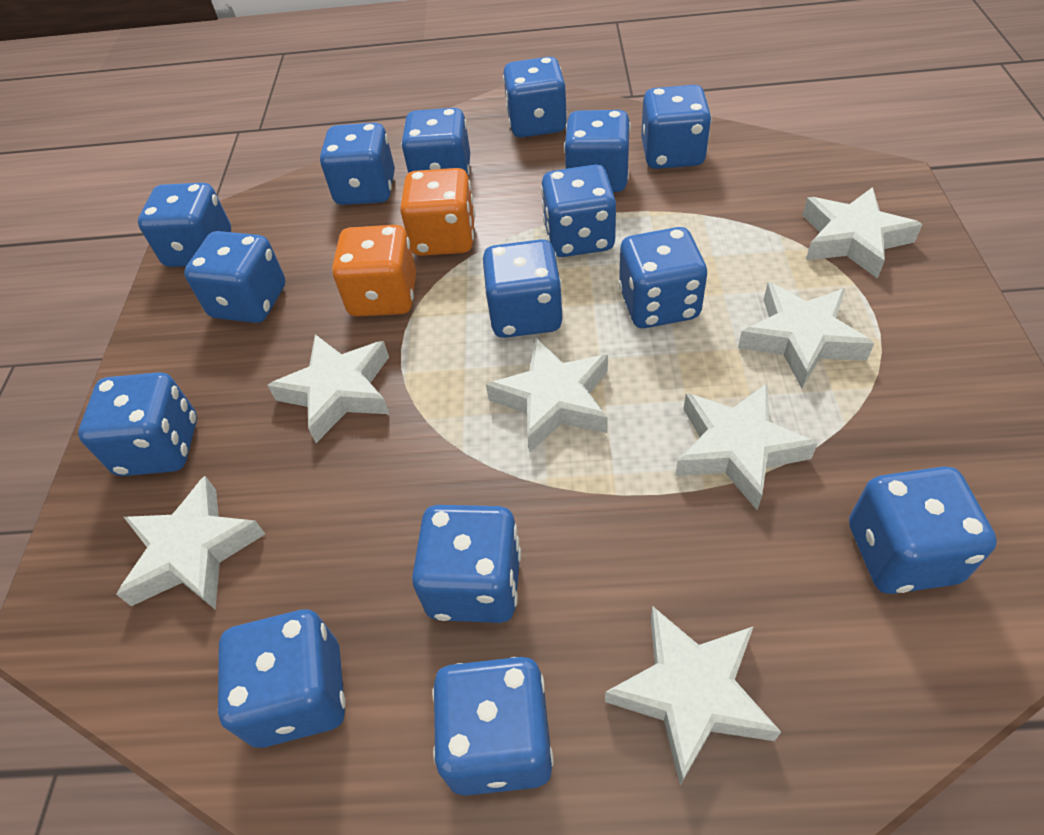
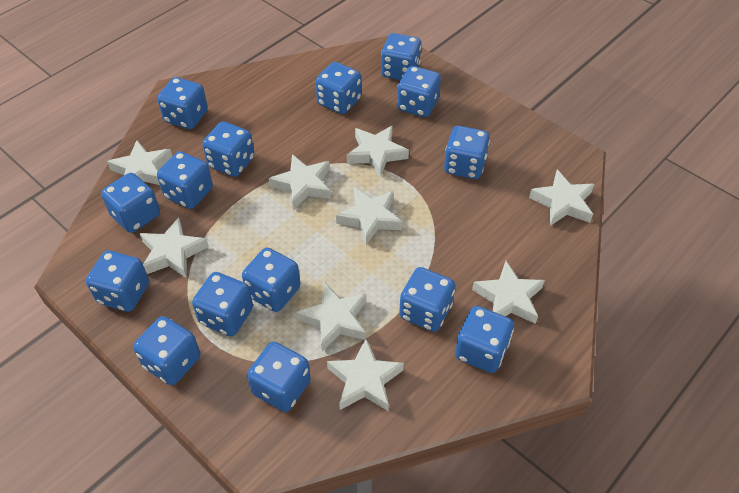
orange dice: [332,225,416,316] [400,168,475,256] = 2 -> none = 0
white star: [116,476,265,610] [267,334,389,443] [486,338,608,453] [605,606,781,785] [675,383,818,510] [738,282,875,388] [802,187,922,279] = 7 -> [107,140,172,185] [140,217,209,278] [269,154,331,210] [296,282,366,351] [327,338,404,411] [336,187,402,245] [347,126,409,178] [472,261,545,324] [529,170,594,226] = 9

